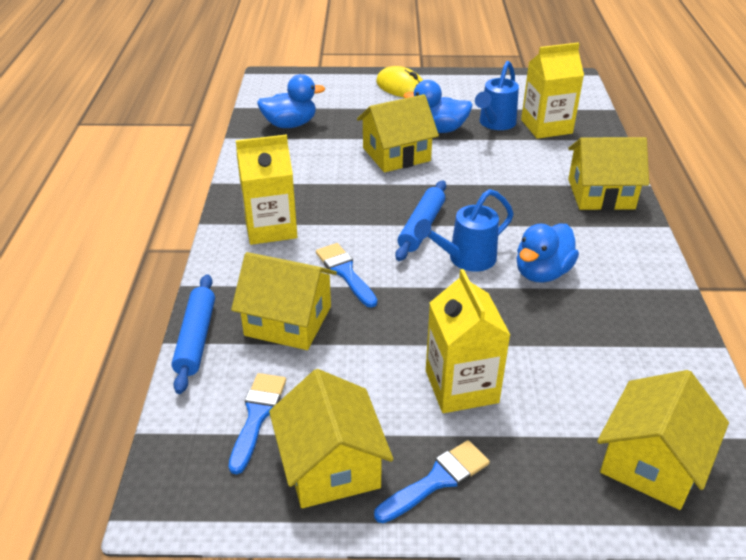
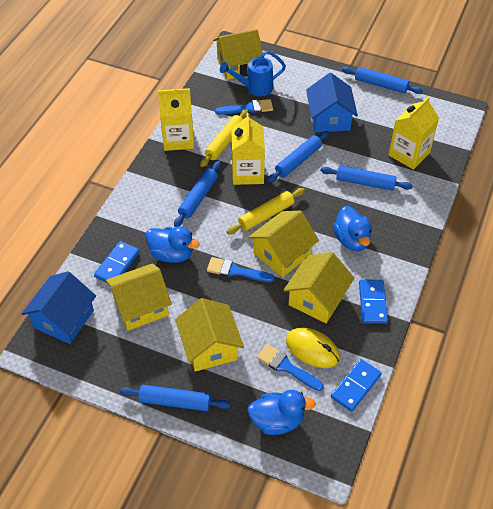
blue domino: none = 0 -> [94,241,140,283] [331,359,382,412] [359,280,388,324] = 3
blue house: none = 0 -> [22,271,96,344] [306,73,358,133] = 2
blue rolling pin: [171,274,215,394] [395,180,446,261] = 2 -> [120,385,231,411] [174,161,221,227] [267,131,329,183] [321,166,413,191] [342,67,423,94] = 5
blue watering can: [414,189,514,272] [475,61,519,130] = 2 -> [220,51,286,96] = 1
yellow rolling pin: none = 0 -> [200,109,248,167] [227,188,305,234] = 2

